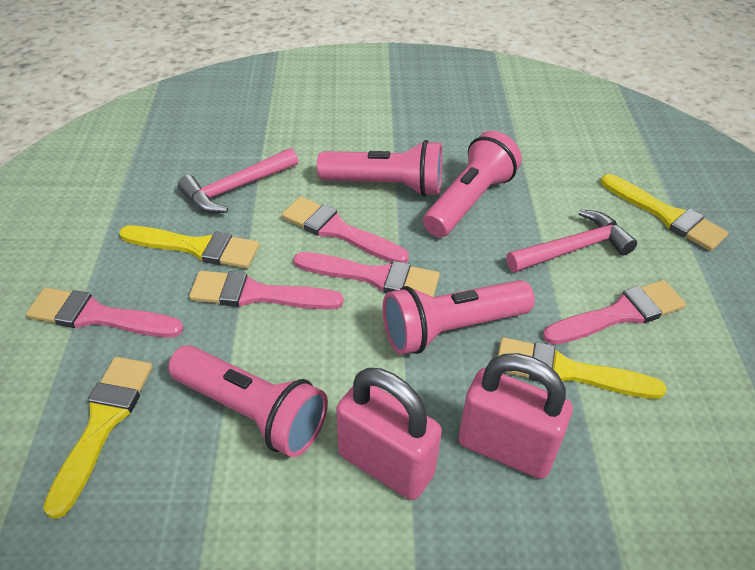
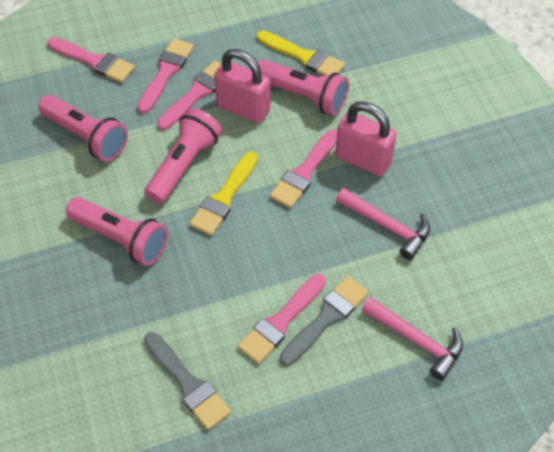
grey brush: none = 0 -> [144,332,231,430] [280,276,369,366] = 2
yellow brush: [43,357,153,519] [119,226,259,268] [498,337,666,399] [601,174,729,251] = 4 -> [189,151,258,236] [257,30,345,76] = 2

